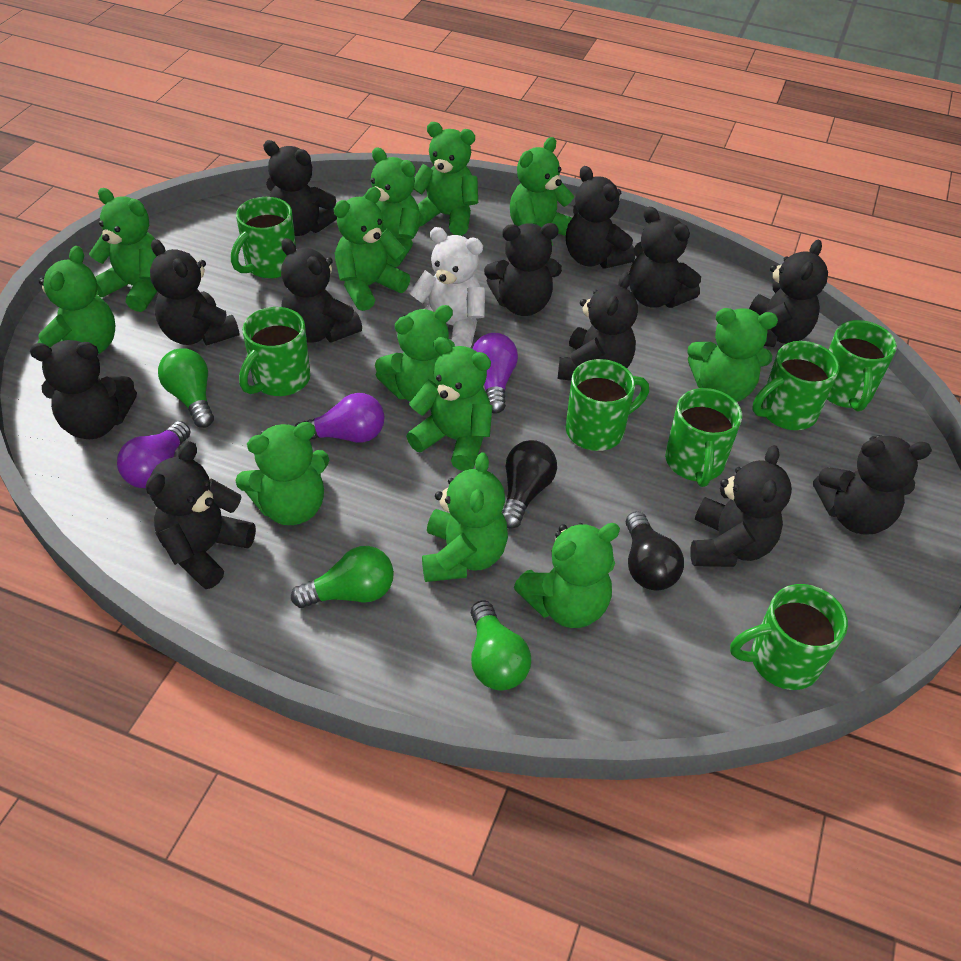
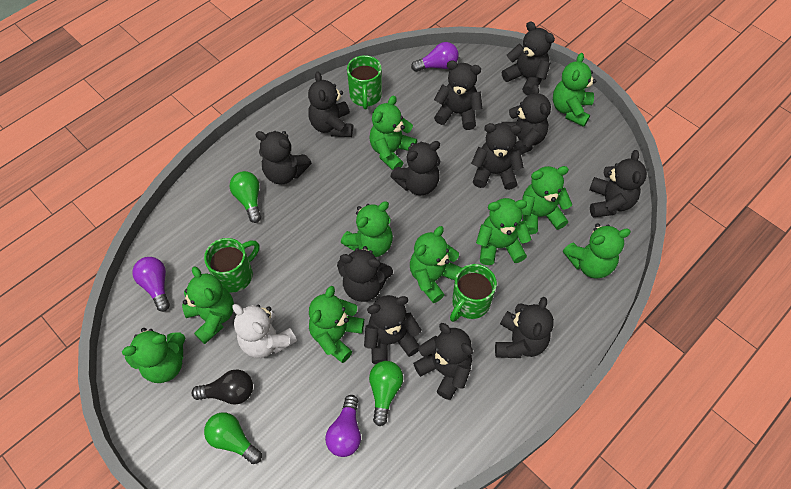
black light bulb: [502,440,557,529] [626,511,684,591] = 2 -> [192,369,253,405] = 1
green mug: [231,197,296,279] [239,307,310,396] [566,359,649,451] [665,388,742,487] [730,584,848,690] [752,341,839,430] [827,320,897,411] = 7 -> [204,238,259,293] [347,55,382,109] [450,264,497,322] = 3
green teddy bear: [38,246,115,354] [89,188,157,312] [235,422,329,525] [334,187,410,311] [363,148,421,267] [375,305,455,402] [406,337,493,471] [413,122,478,236] [422,452,508,582] [510,137,574,245] [514,523,620,628] [687,308,778,402] = 12 -> [122,328,185,383] [182,266,234,344] [309,286,364,363] [341,201,393,257] [369,95,417,170] [410,226,462,303] [476,198,531,265] [522,166,572,234] [553,53,596,127] [563,224,631,279] = 10

